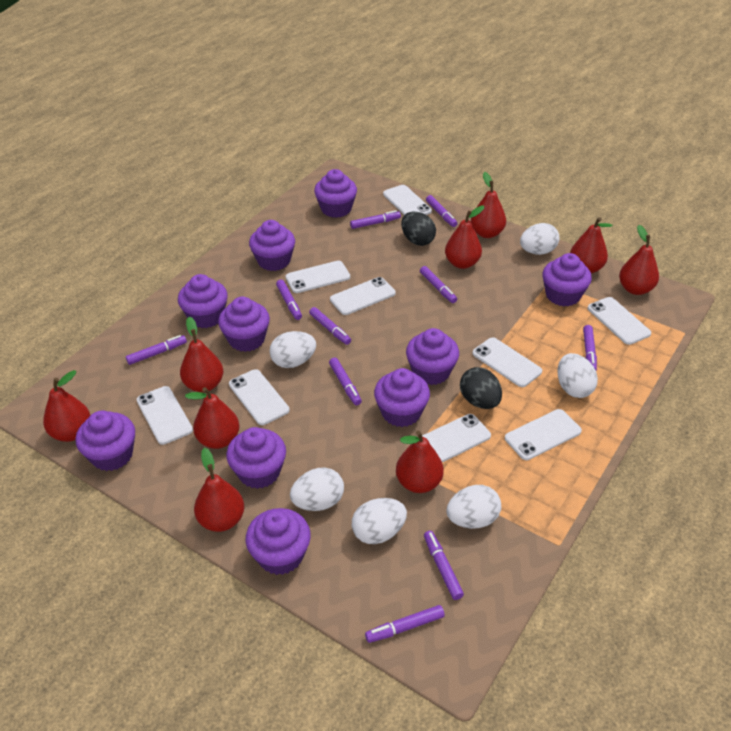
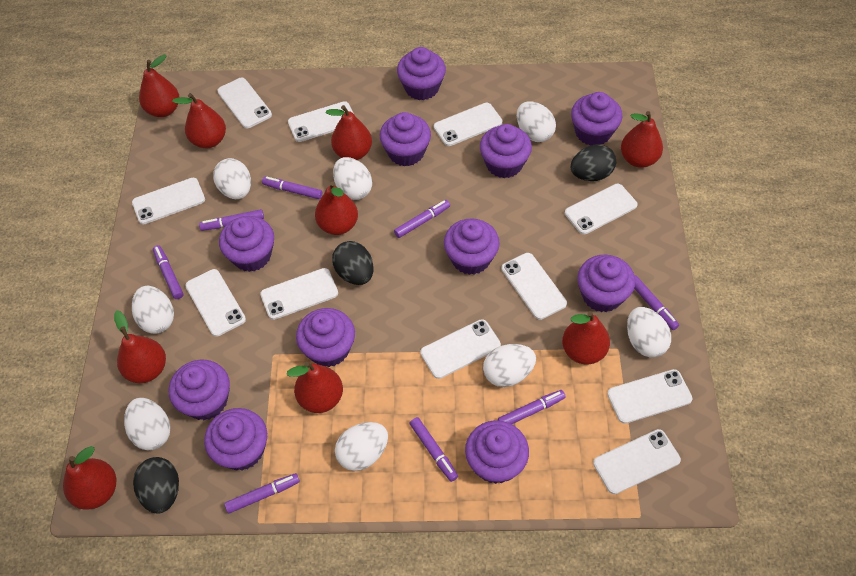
black egg: [401,212,436,246] [460,367,502,409] = 2 -> [133,457,179,514] [332,241,374,285] [571,145,616,181] = 3
purple cupcake: [76,410,135,471] [178,274,228,328] [218,297,270,352] [226,427,286,489] [245,508,311,575] [249,220,295,271] [314,169,357,218] [374,368,430,427] [406,328,459,385] [543,253,592,306] = 10 -> [169,360,230,420] [204,408,267,471] [219,216,274,272] [296,308,355,367] [380,112,431,166] [397,47,446,100] [444,219,500,275] [465,420,529,484] [480,124,532,178] [571,92,623,146] [577,255,635,312] = 11
purple marker: [126,335,187,365] [276,280,302,320] [309,307,351,345] [329,358,362,405] [350,210,401,229] [365,605,445,643] [420,266,457,303] [424,531,464,600] [426,195,458,227] [583,325,597,370] = 10 -> [153,245,183,299] [199,209,264,231] [224,473,300,514] [262,177,322,199] [394,200,450,238] [410,417,458,482] [498,390,566,424] [634,275,679,330] = 8
white egg: [269,331,316,368] [290,467,344,511] [352,498,407,544] [446,485,501,529] [520,223,560,255] [558,353,598,398] = 6 -> [124,398,171,450] [132,286,174,334] [213,158,251,199] [333,157,372,200] [335,422,388,471] [483,344,536,387] [517,101,556,142] [627,307,671,357] = 8
white phone: [136,386,193,445] [229,369,290,425] [286,261,350,293] [330,277,396,315] [383,185,432,215] [422,414,491,462] [472,337,542,387] [505,409,582,460] [588,297,651,345] = 9 -> [132,178,205,224] [185,269,246,337] [217,78,272,128] [260,268,338,320] [288,101,354,142] [420,319,501,379] [434,103,502,146] [501,253,567,320] [565,184,637,234] [593,429,681,494] [607,369,692,424] = 11

